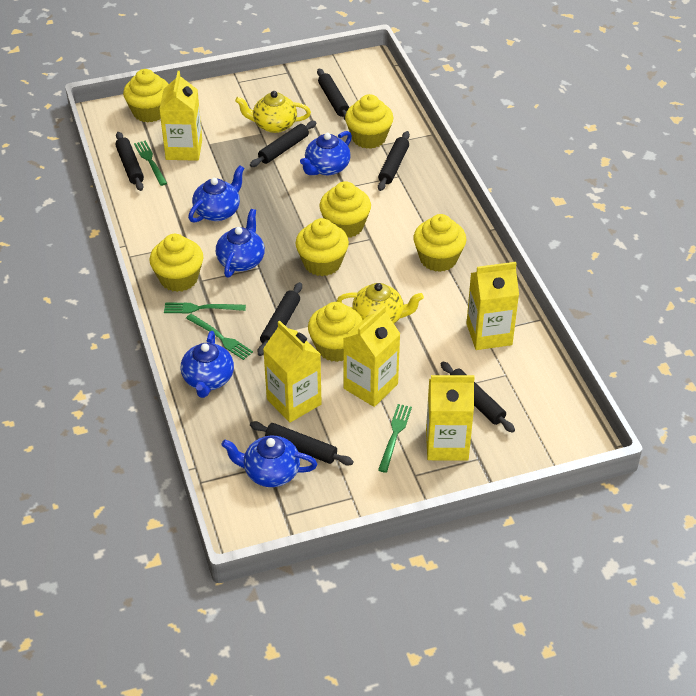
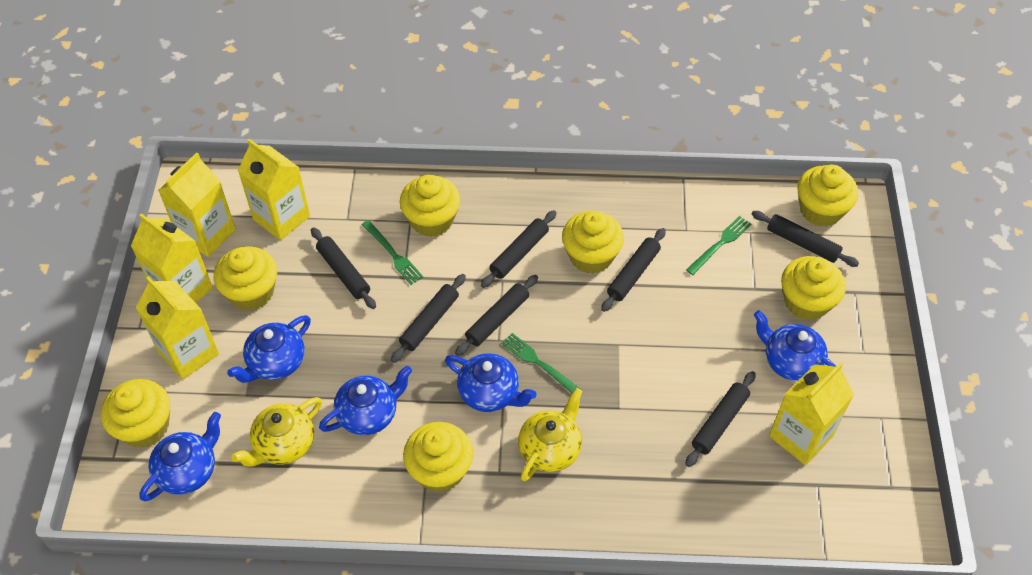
green fork: [134,141,167,186] [164,303,246,313] [186,314,253,360] [378,404,412,473] = 4 -> [362,220,423,285] [501,333,583,393] [686,216,751,275] = 3

